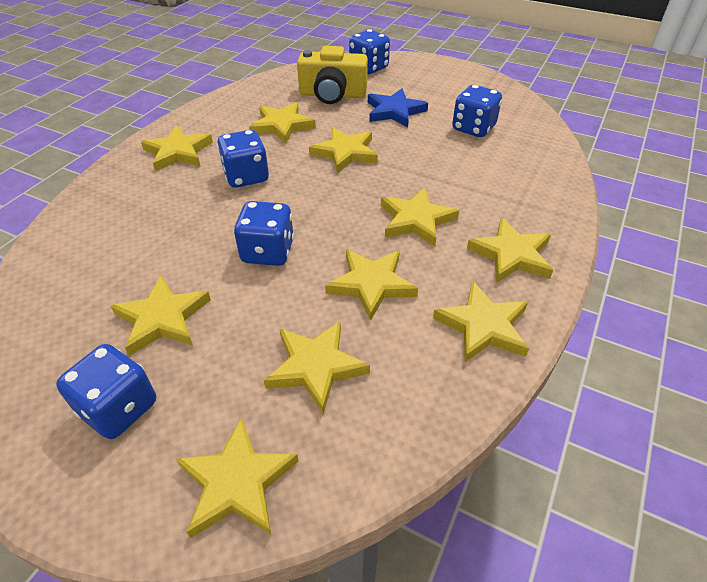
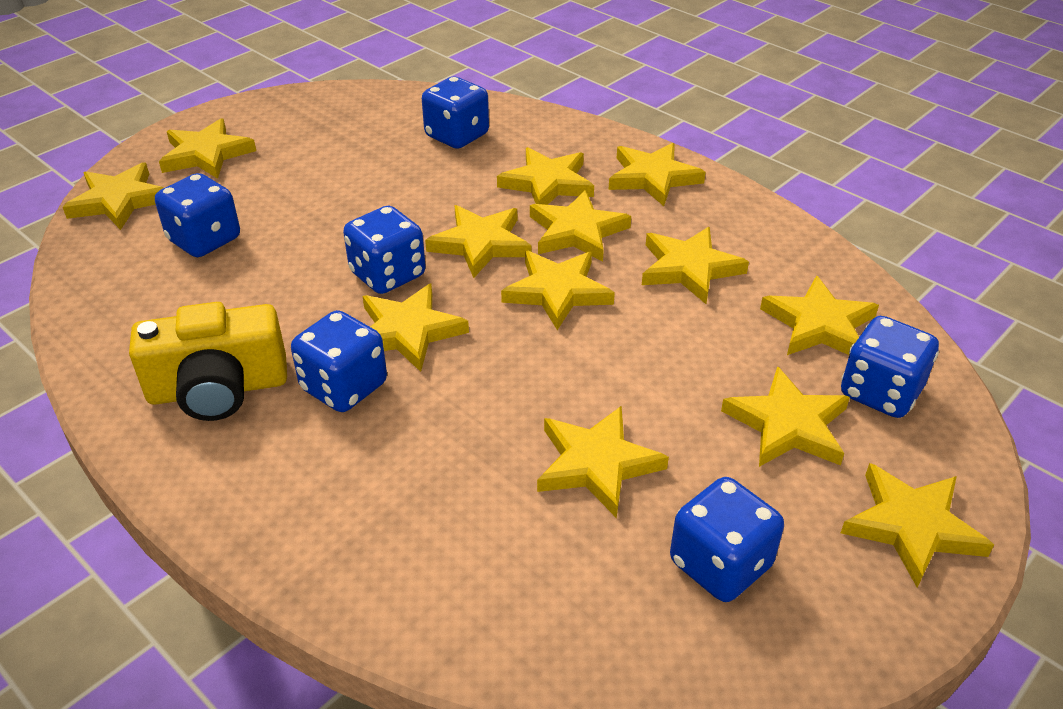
blue dice: [56,344,156,439] [217,130,269,188] [234,201,294,266] [349,29,390,74] [452,85,502,137] = 5 -> [155,173,240,257] [291,310,387,412] [343,206,426,294] [422,77,489,149] [670,477,784,602] [841,316,939,418] = 6
blue star: [368,88,428,128] = 1 -> none = 0
yellow star: [111,275,211,356] [141,125,213,172] [176,417,299,538] [249,102,316,144] [264,321,370,414] [309,127,378,174] [325,249,418,321] [381,187,459,246] [433,281,529,363] [467,218,553,283] = 10 -> [63,162,164,230] [159,118,256,179] [363,284,469,372] [425,205,531,278] [497,147,594,205] [501,251,615,330] [530,190,631,262] [537,406,669,518] [608,143,706,206] [642,227,749,304] [721,366,850,467] [760,275,879,355] [841,463,994,588] = 13

